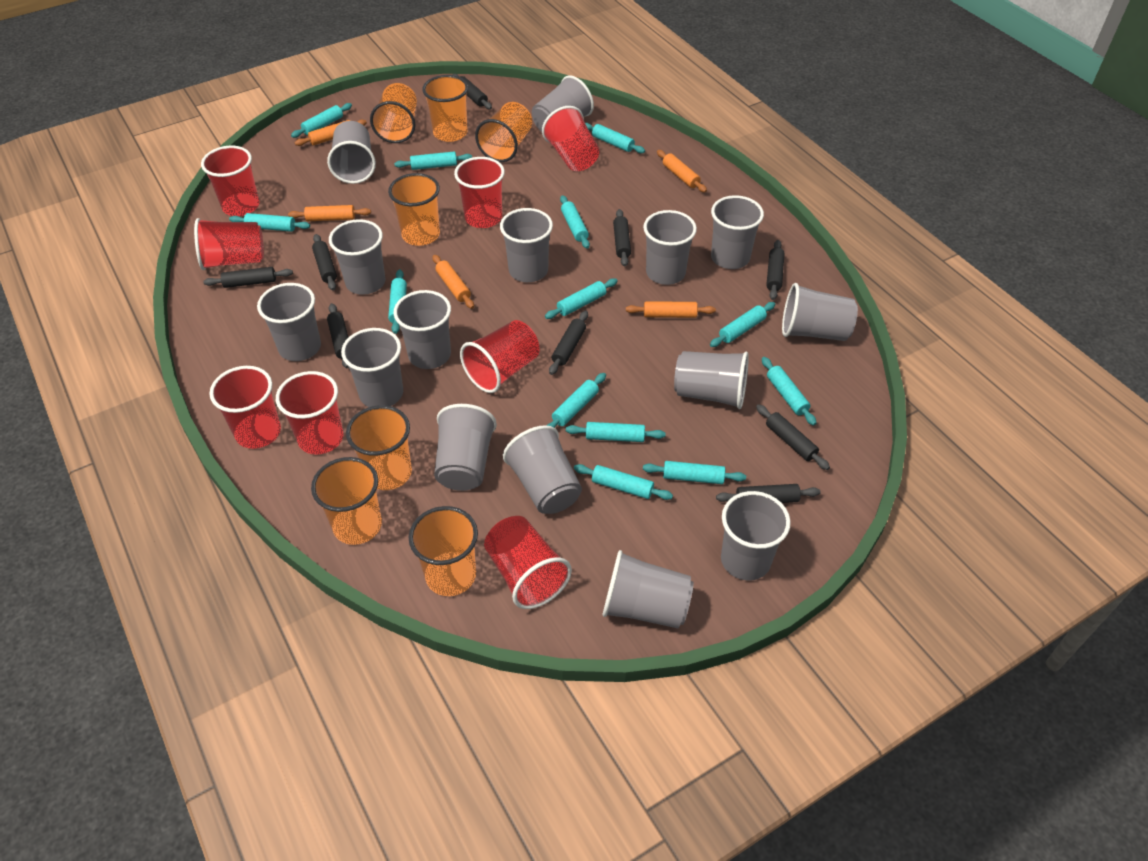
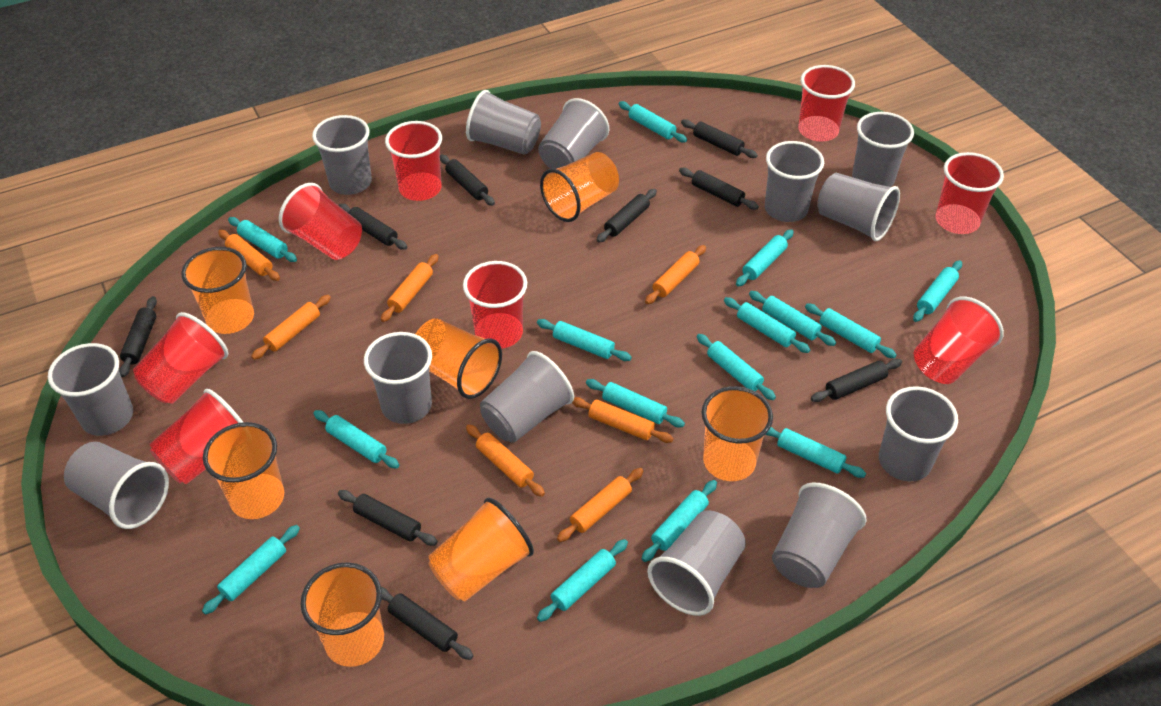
grey cup: [257,283,321,361] [327,121,376,184] [329,219,385,295] [341,328,403,407] [394,290,451,369] [434,404,497,491] [500,208,553,282] [503,425,582,514] [532,75,594,132] [603,550,694,628] [643,210,697,285] [674,351,749,409] [711,195,764,269] [721,491,791,581] [782,283,858,341] = 15 -> [48,343,133,436] [64,442,169,529] [312,115,372,195] [364,332,432,424] [466,90,541,155] [480,351,574,443] [538,98,609,169] [647,510,746,616] [765,141,824,222] [772,483,867,588] [817,173,900,241] [852,112,914,187] [879,386,958,481] = 13
orange rolling pin: [288,205,371,221] [295,120,367,146] [433,255,474,309] [626,301,716,318] [657,150,707,193] = 5 -> [218,230,280,281] [251,295,331,360] [381,254,438,322] [466,424,545,497] [557,468,643,542] [572,397,674,443] [645,245,706,304] = 7
turquoise rolling pin: [229,213,310,232] [291,103,352,138] [388,270,407,334] [394,152,472,170] [545,278,618,319] [546,373,606,428] [560,195,590,249] [566,422,665,442] [574,464,673,500] [585,123,645,153] [643,461,746,484] [710,302,775,347] [762,357,816,426] = 13 -> [202,525,300,615] [228,217,297,262] [314,410,399,468] [537,319,632,361] [537,539,628,622] [586,379,685,428] [619,101,687,142] [642,480,717,562] [697,334,776,400] [724,297,811,353] [736,229,794,287] [749,291,836,346] [765,427,866,478] [805,303,897,358] [913,260,962,322] = 15

